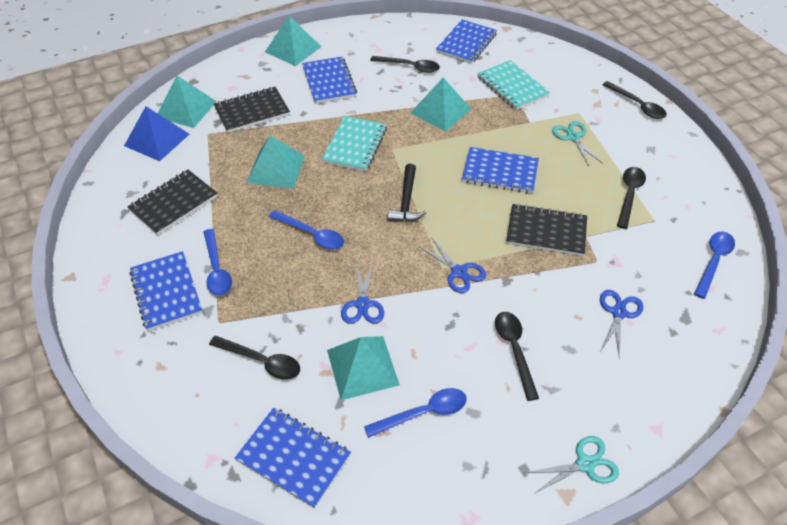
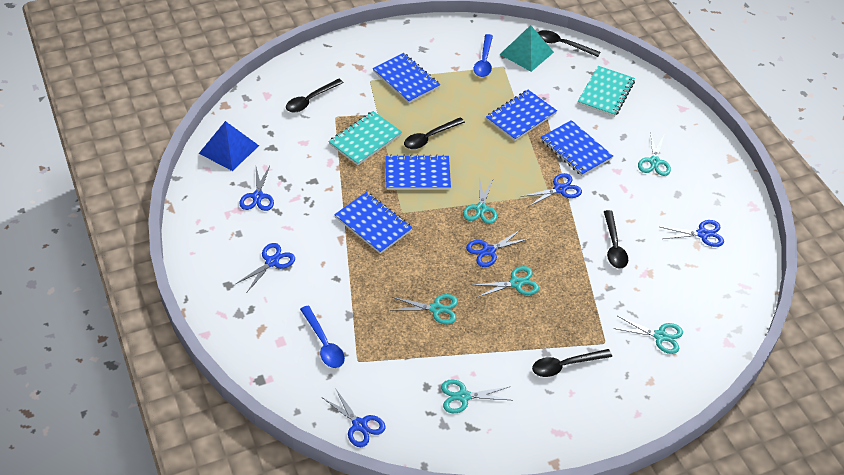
black hammer: [388,164,426,222] = 1 -> none = 0
black notebook: [127,170,218,235] [214,87,290,133] [507,203,587,256] = 3 -> none = 0
blue scissors: [341,262,384,324] [418,237,486,293] [600,290,643,357] = 3 -> [236,243,295,292] [239,166,274,211] [323,388,385,447] [466,230,528,267] [521,173,582,207] [660,220,724,247] = 6
blue spoon: [204,229,232,296] [269,210,344,250] [364,388,467,438] [694,232,735,299] = 4 -> [300,306,345,368] [474,34,493,77] = 2
turquoise pyramid: [158,76,217,128] [247,135,305,189] [265,16,322,66] [327,336,400,400] [411,78,471,132] = 5 -> [500,25,554,72] = 1
turquoise scissors: [525,436,619,494] [552,121,602,166] = 2 -> [390,294,458,324] [441,380,511,413] [463,177,497,224] [473,266,539,298] [614,316,683,354] [638,132,671,176] = 6

